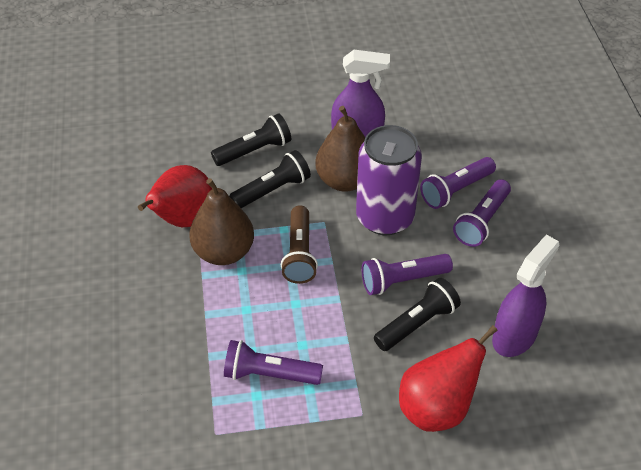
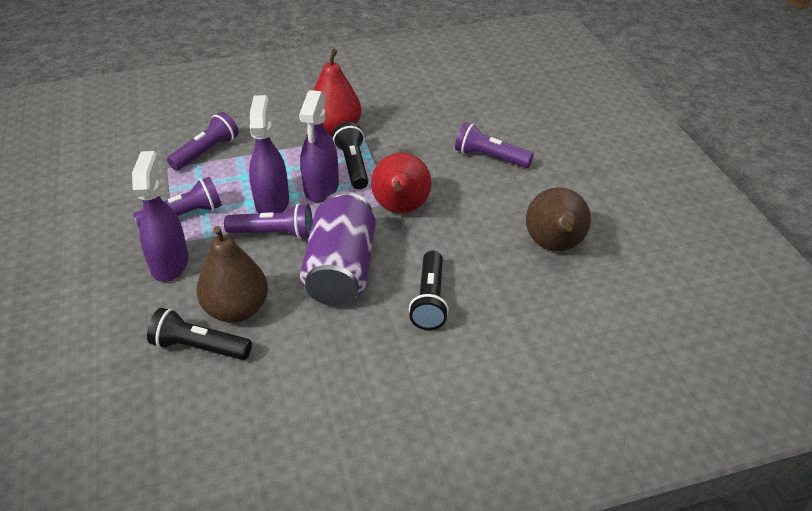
brown flashlight: [281,206,318,284] = 1 -> none = 0
purple spray bottle: [331,50,390,137] [492,235,559,357] = 2 -> [132,151,188,282] [249,95,289,214] [299,90,339,203] = 3

